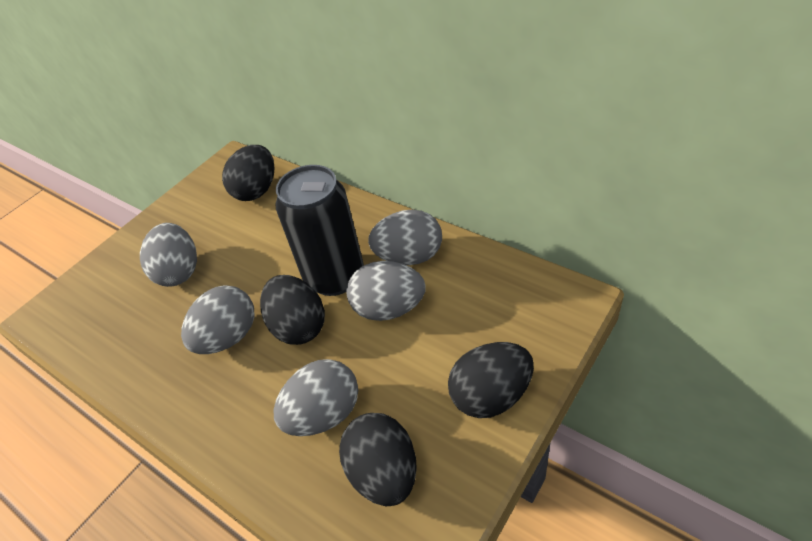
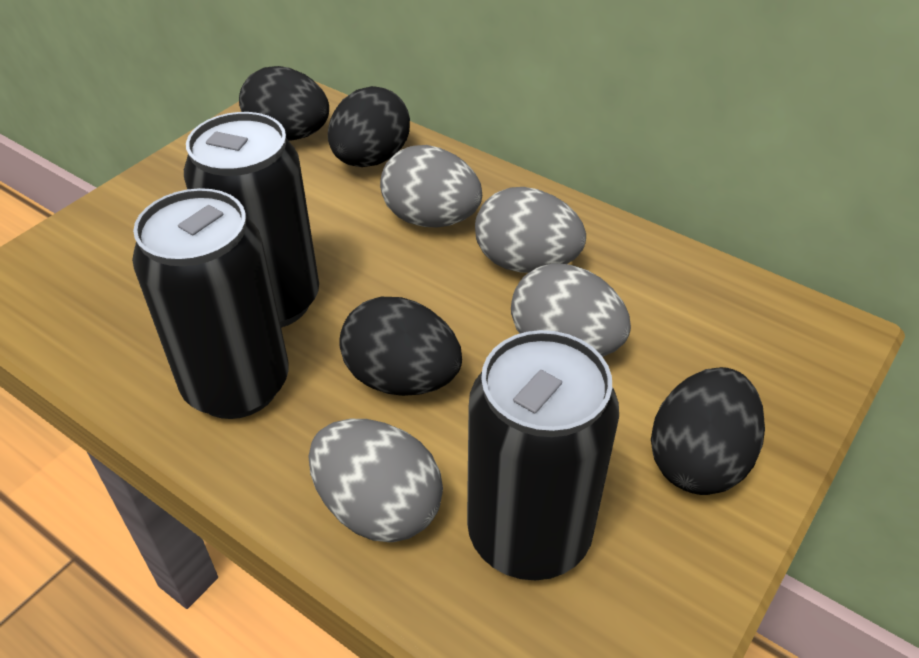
black can: [275,165,364,296] = 1 -> [132,188,289,419] [184,112,319,328] [467,330,619,581] = 3
grey egg: [140,223,197,287] [181,285,255,354] [274,359,358,436] [347,261,426,321] [368,210,442,265] = 5 -> [308,419,443,542] [380,145,482,228] [475,187,586,273] [511,263,631,357] = 4

